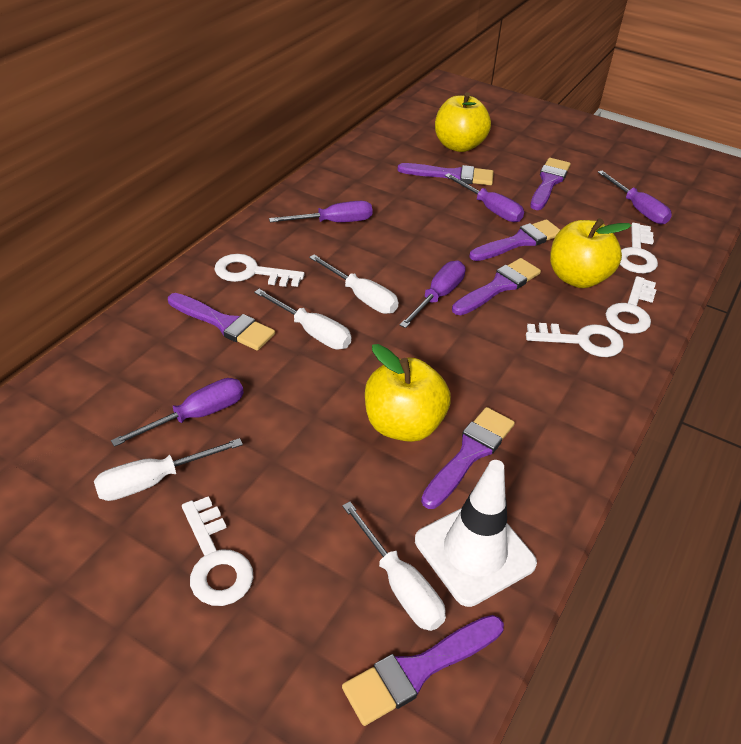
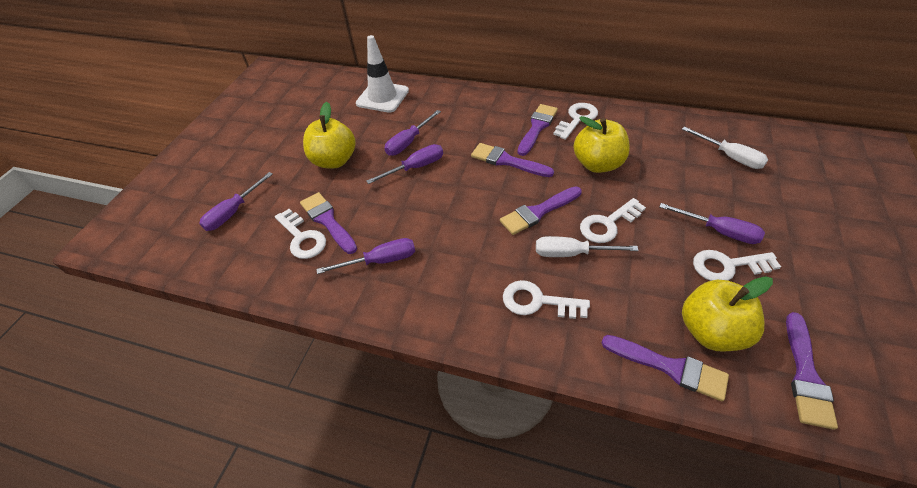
purple brush: [168,293,275,351] [342,615,504,726] [398,163,494,185] [421,407,515,509] [452,258,541,315] [469,219,560,261] [530,158,571,210] = 7 -> [300,192,357,254] [471,143,554,177] [500,186,582,235] [518,104,558,156] [601,335,729,401] [786,312,838,430] = 6
white screwdriver: [94,438,243,501] [254,289,352,349] [309,255,399,314] [342,501,446,631] = 4 -> [536,236,639,257] [682,126,769,169] = 2

